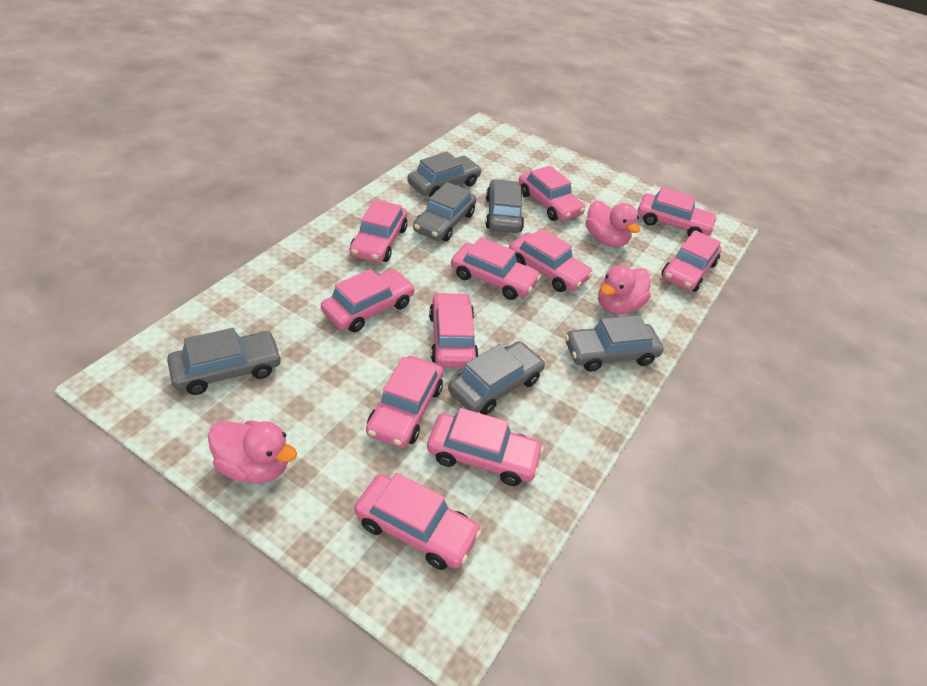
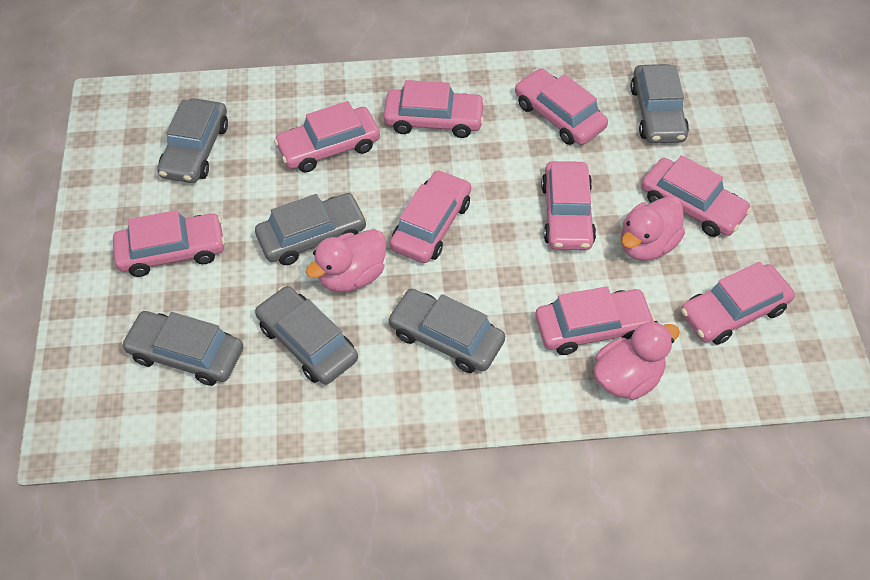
pink car: [321,269,415,332] [350,199,408,263] [354,473,481,570] [366,356,444,448] [427,408,544,486] [429,292,479,368] [451,237,541,300] [509,228,593,292] [519,166,585,221] [638,187,717,236] [661,230,722,292] = 11 -> [113,210,225,277] [274,101,380,173] [384,80,485,138] [390,170,471,263] [515,68,608,145] [535,286,655,355] [541,161,596,250] [642,155,752,237] [681,262,795,345] = 9

